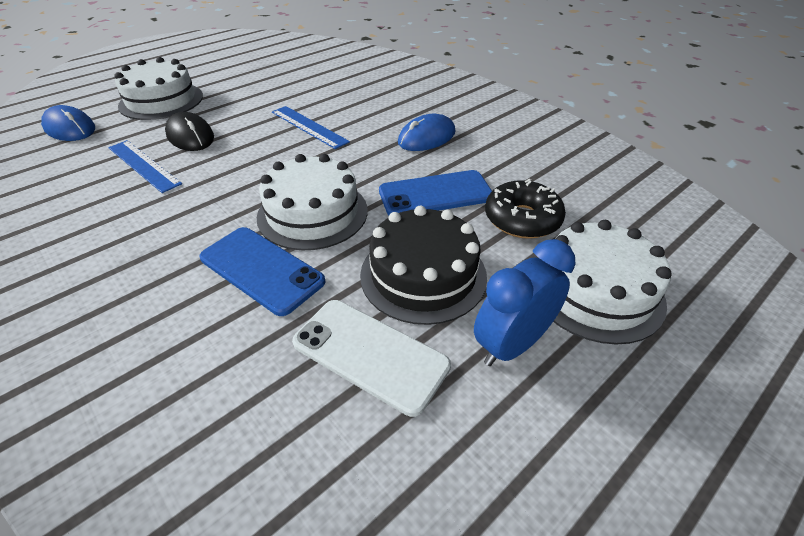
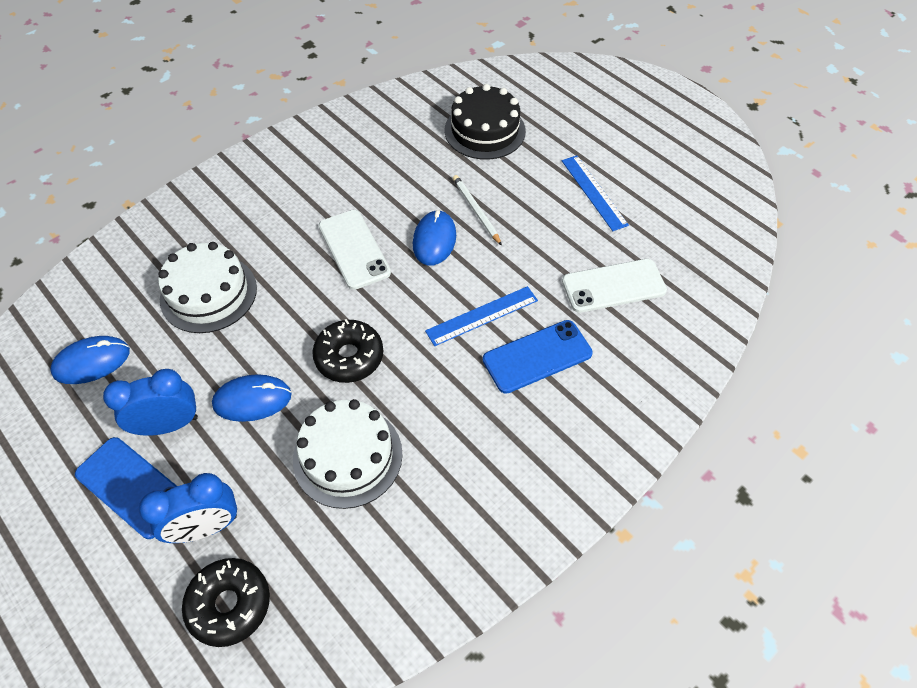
black donut: [485,179,566,239] = 1 -> [182,558,270,647] [312,319,383,383] = 2
black mouse: [165,112,214,151] = 1 -> none = 0
blue clock: [474,239,576,366] = 1 -> [103,369,198,436] [139,473,237,543] = 2
blue mouse: [41,105,95,141] [398,114,455,151] = 2 -> [50,336,130,384] [212,374,292,422] [413,210,456,266] = 3
white cake: [114,57,203,120] [257,154,368,250] [553,220,672,344] = 3 -> [158,242,257,333] [293,399,403,509] = 2
white pencil: none = 0 -> [453,175,502,246] = 1
white phone: [292,300,451,417] = 1 -> [319,210,391,290] [562,259,667,313] = 2

